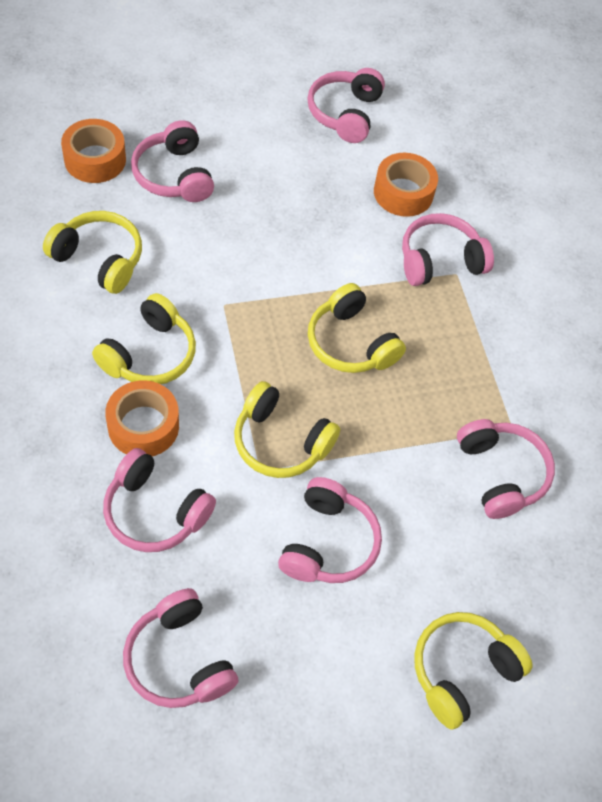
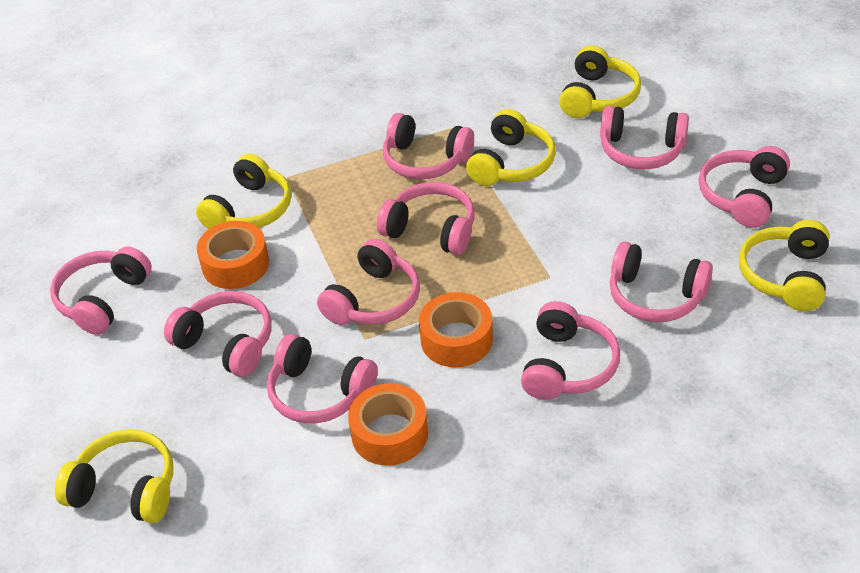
pink headphones: [103,448,216,552] [123,588,238,708] [131,120,214,202] [278,477,382,583] [307,68,385,143] [402,213,494,286] [457,419,555,519] = 7 -> [50,246,152,335] [164,291,272,377] [267,334,378,423] [317,238,420,325] [377,182,475,255] [383,113,474,179] [521,301,620,400] [600,106,689,169] [610,242,713,322] [699,146,790,228] = 10

